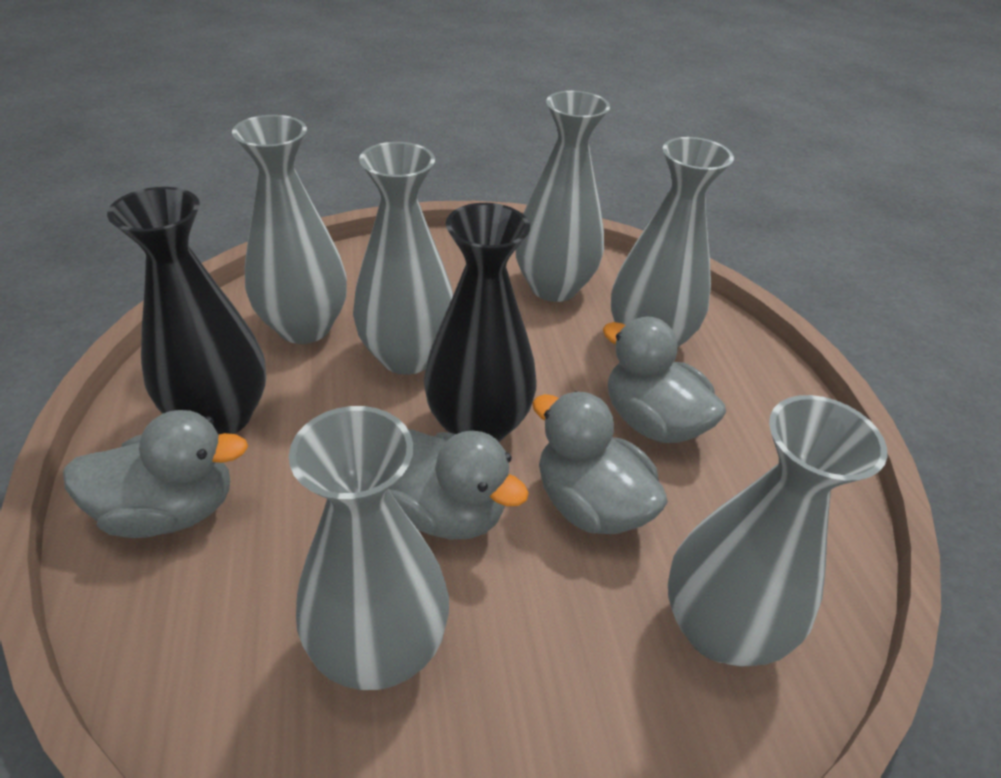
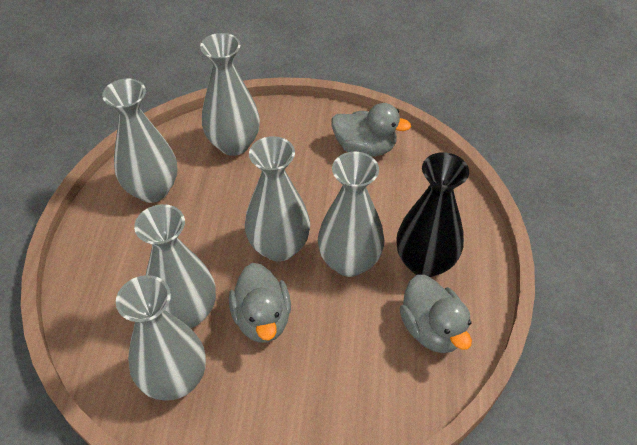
black vase: [107,187,266,435] [424,203,536,442] = 2 -> [396,152,469,277] = 1
grey duck: [63,410,248,538] [389,429,529,539] [532,391,668,534] [603,317,726,443] = 4 -> [229,263,291,343] [331,103,411,157] [400,275,472,353] = 3

